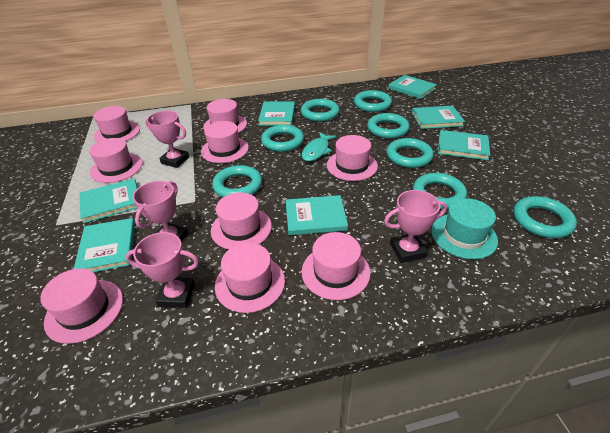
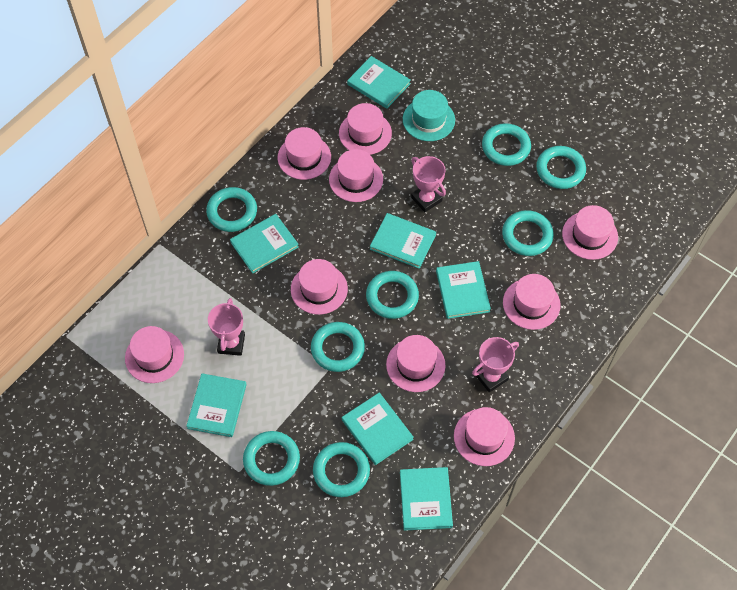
pink trophy: [126,232,199,308] [133,181,188,242] [145,111,189,168] [384,190,447,263] = 4 -> [208,298,245,356] [411,156,446,212] [472,337,519,393] = 3
turquoise fish: [302,132,336,161] = 1 -> none = 0

